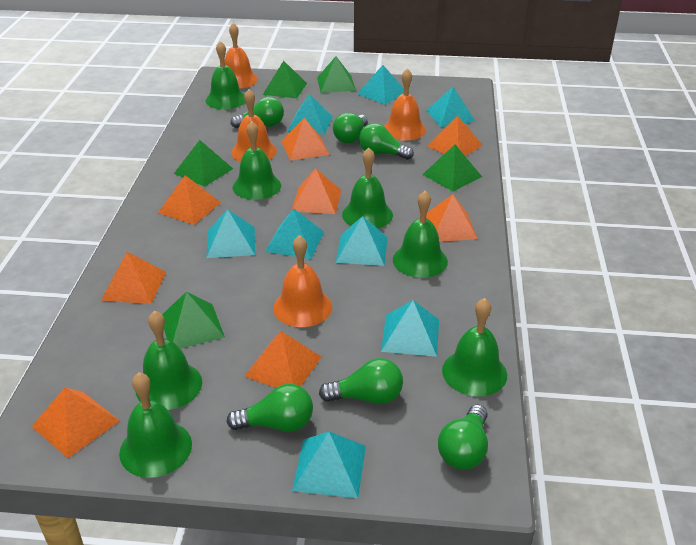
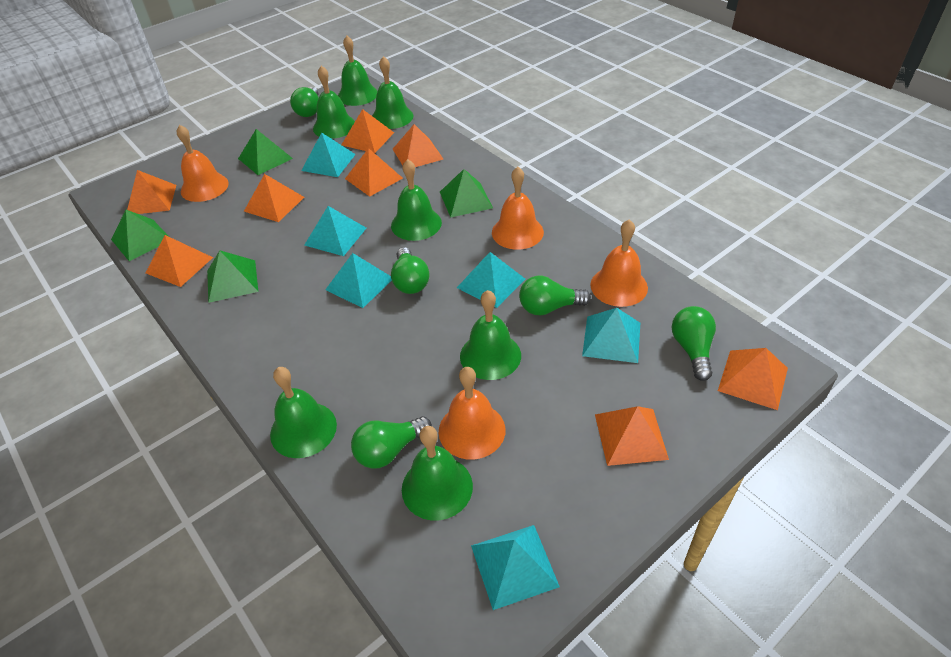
green light bulb: [227,384,313,432] [231,97,284,128] [319,358,403,404] [333,113,368,144] [359,123,414,160] [438,405,488,469] = 6 -> [290,87,319,117] [351,416,432,469] [391,247,429,294] [519,276,591,315] [672,306,716,381] = 5
green pyramid: [162,292,225,348] [174,140,233,187] [263,61,307,99] [317,56,356,93] [422,145,482,192] = 5 -> [111,210,168,261] [207,250,258,303] [238,129,293,175] [440,169,493,217] = 4
turquoise pyramid: [206,209,255,258] [265,208,324,259] [287,94,333,134] [292,432,366,498] [336,216,388,266] [357,65,404,104] [381,300,439,357] [426,87,476,127] = 8 -> [301,133,356,177] [304,206,366,256] [325,253,392,308] [457,252,525,308] [471,525,560,610] [582,308,640,363] = 6

